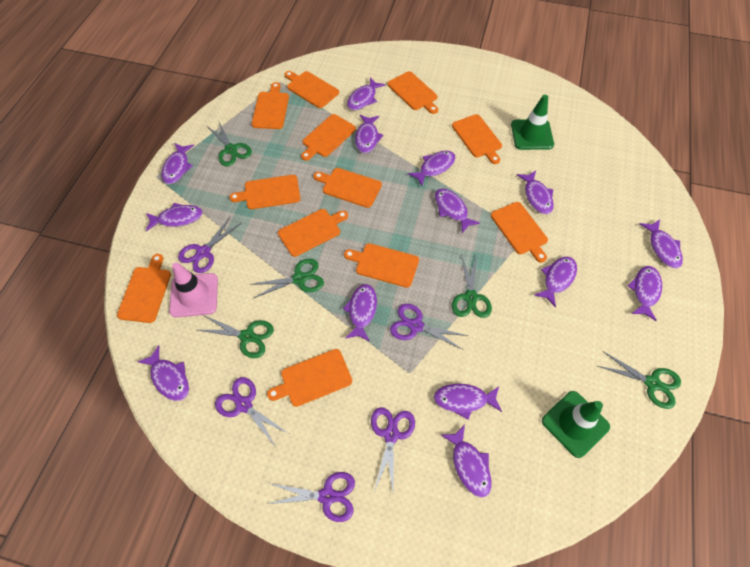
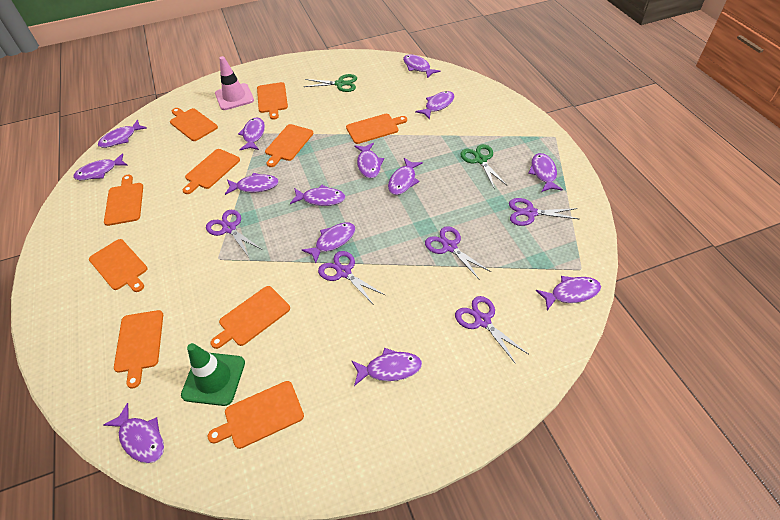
green scissors: [198,315,274,358] [207,120,252,166] [249,259,324,298] [452,254,492,318] [598,351,681,409] = 5 -> [304,74,357,92] [460,144,507,187] = 2
green traffic cone: [511,95,554,150] [542,391,610,458] = 2 -> [181,343,245,406] = 1
orange cutting board: [117,254,171,323] [229,175,300,209] [252,82,289,129] [267,349,352,407] [278,209,348,257] [284,71,339,108] [301,114,356,161] [313,168,382,208] [344,243,419,288] [388,71,438,114] [452,114,502,164] [491,202,548,263] = 12 -> [89,239,147,292] [104,175,143,226] [114,310,163,388] [170,108,218,141] [183,149,240,194] [208,381,304,449] [211,286,290,349] [257,82,288,120] [265,124,314,167] [346,114,407,144] = 10

